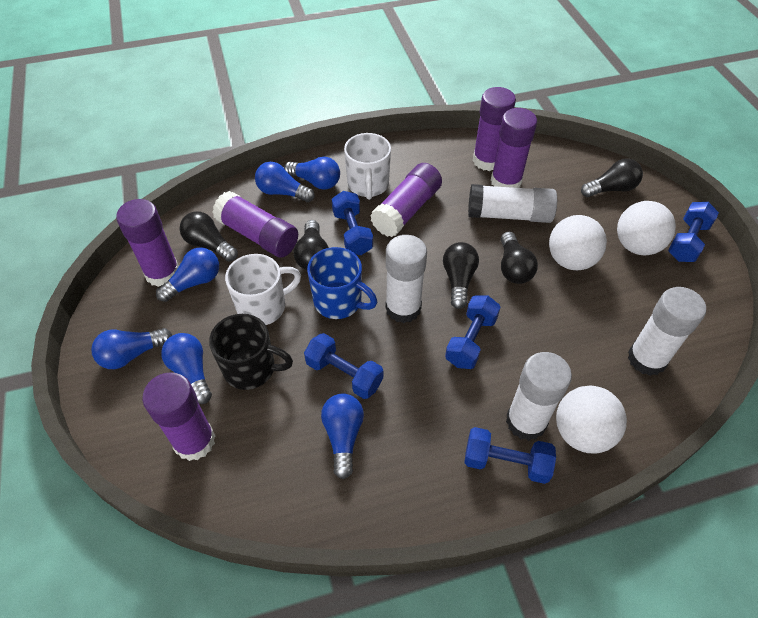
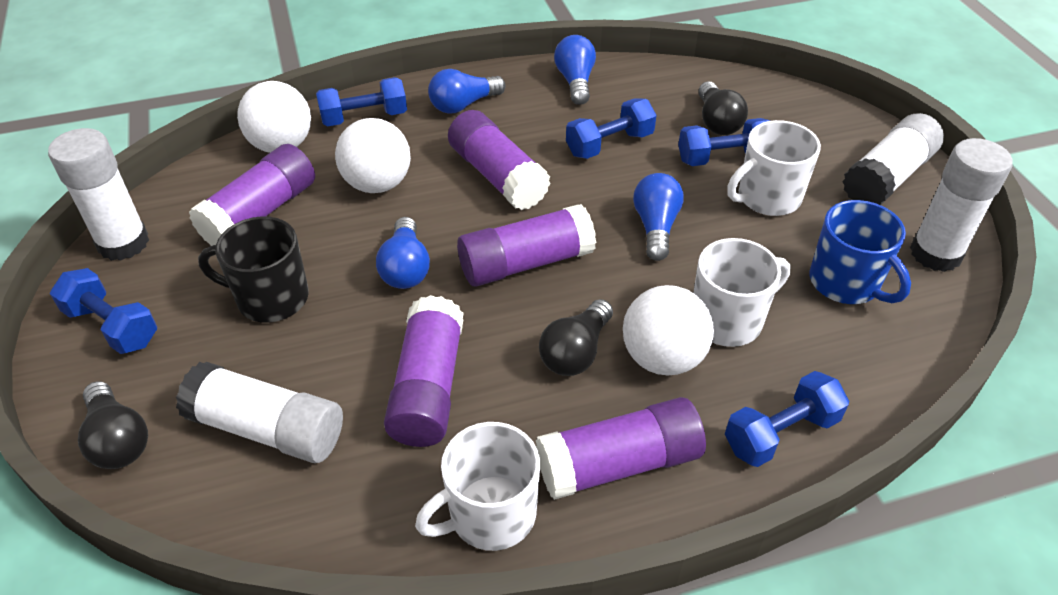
black light bulb: [180,212,238,262] [294,220,329,270] [443,242,479,309] [501,232,538,284] [581,159,643,197] = 5 -> [78,381,148,469] [539,299,613,376] [698,81,748,135] = 3
blue light bulb: [91,328,172,369] [156,247,219,302] [161,333,212,404] [255,162,315,202] [284,157,340,190] [321,393,364,479] = 6 -> [376,217,430,289] [428,69,506,114] [554,35,596,105] [633,173,684,261] = 4
purple glue stick: [116,199,179,287] [142,372,215,461] [212,191,298,257] [370,163,442,237] [473,87,516,171] [491,108,537,188] = 6 -> [189,144,315,246] [384,295,464,447] [448,110,551,210] [457,204,596,287] [536,397,706,500] = 5
white mug: [225,254,301,325] [344,133,391,200] = 2 -> [415,422,540,551] [693,238,790,347] [727,120,821,216] = 3

